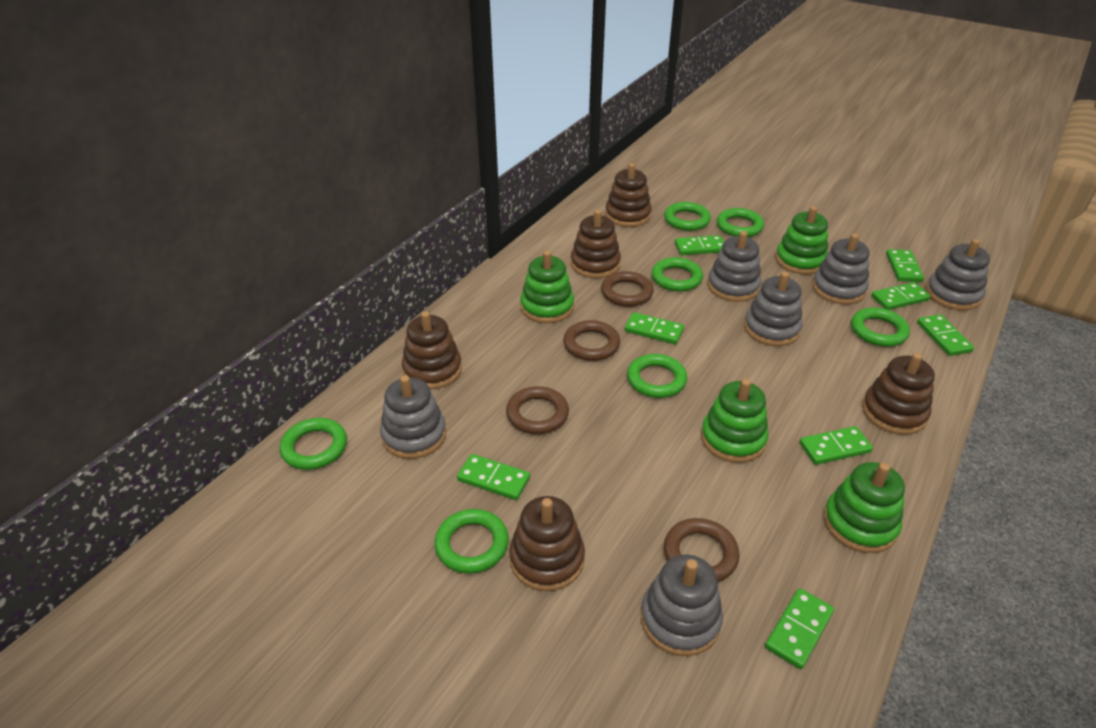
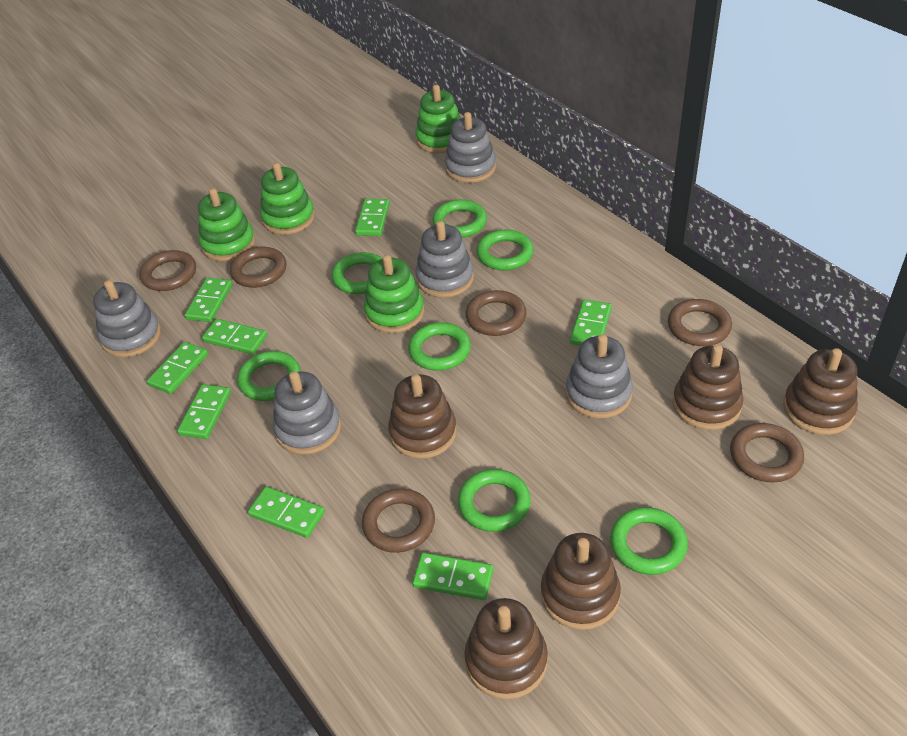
brown ring: [506,386,569,434] [563,320,620,361] [601,271,654,307] [664,518,740,582] = 4 -> [139,250,196,291] [230,247,287,288] [362,488,435,553] [466,290,527,336] [668,299,732,346] [730,423,804,482] = 6
grey stacking toy: [380,375,446,459] [640,555,723,656] [707,231,762,302] [744,272,803,346] [812,234,870,305] [926,239,990,310] = 6 -> [93,280,161,357] [273,371,341,455] [415,221,474,298] [445,112,496,183] [565,334,633,419] = 5

